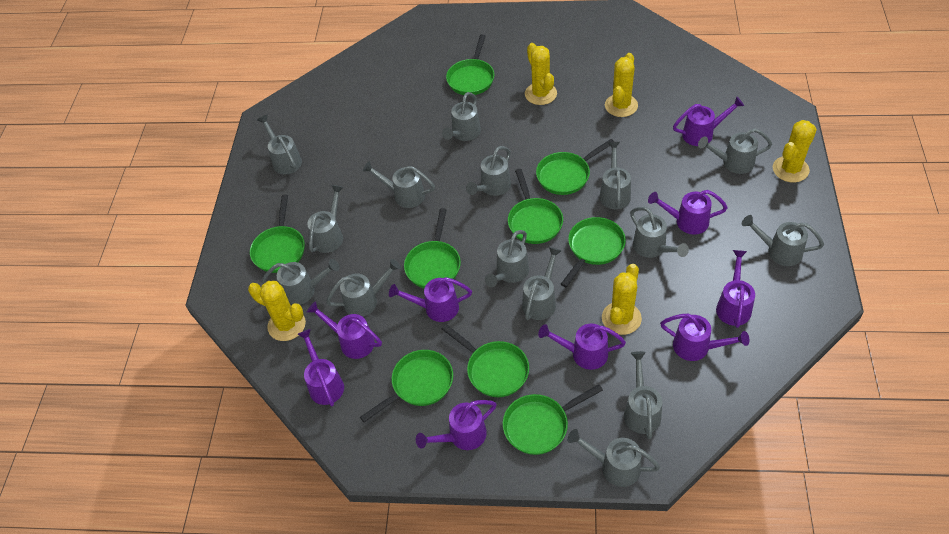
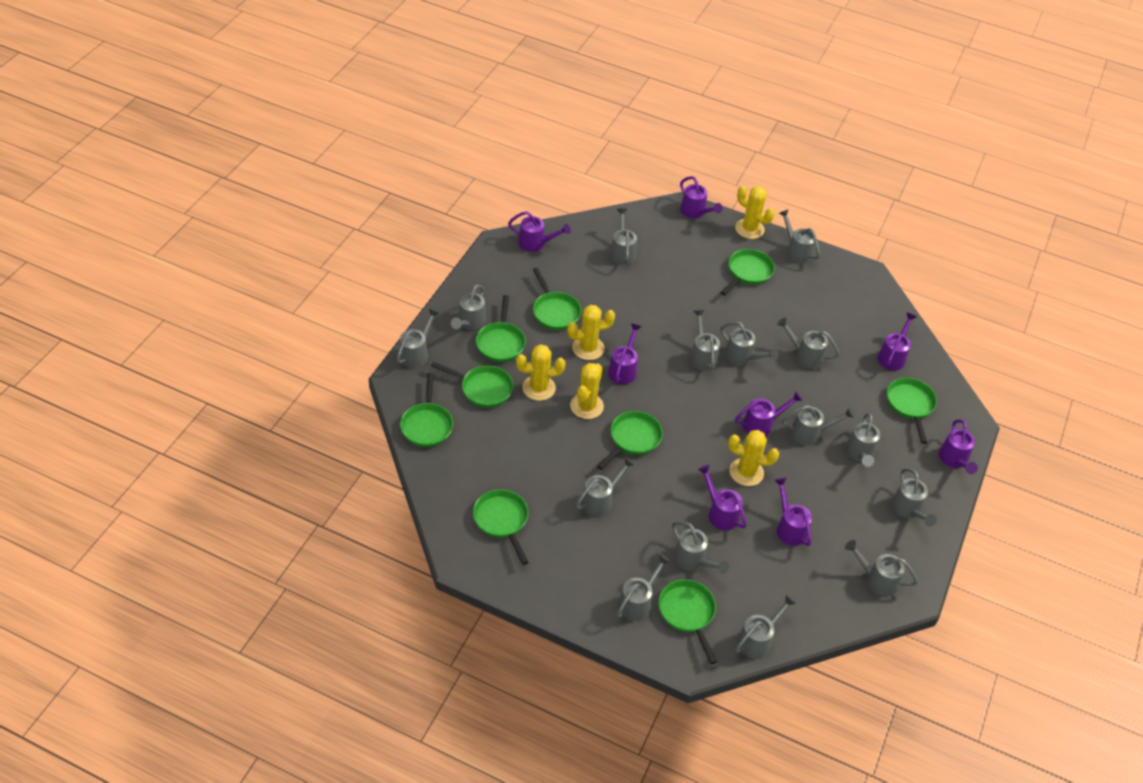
purple watering can: [297,329,344,406] [307,301,382,359] [389,277,472,322] [416,400,496,450] [538,324,626,370] [648,190,728,235] [660,314,749,361] [673,97,744,146] [716,250,755,328] = 9 -> [508,211,571,252] [608,323,642,384] [680,176,723,219] [698,465,747,530] [735,391,803,436] [774,477,812,546] [878,313,917,370] [939,419,978,474] = 8

